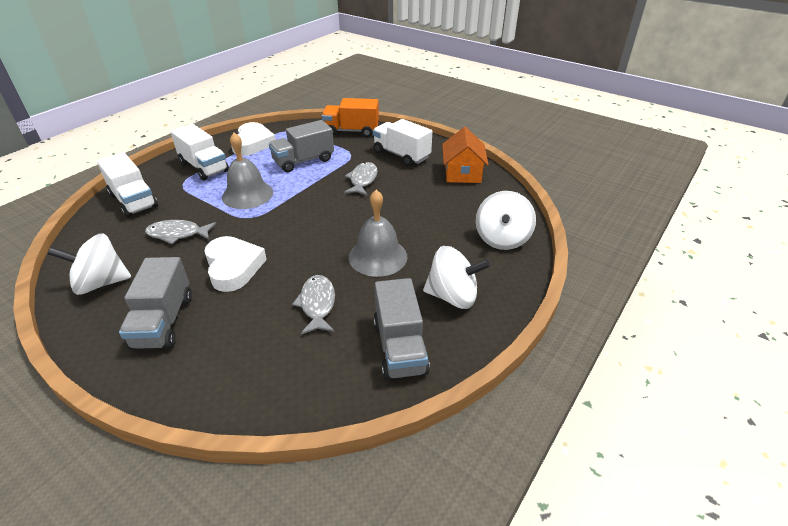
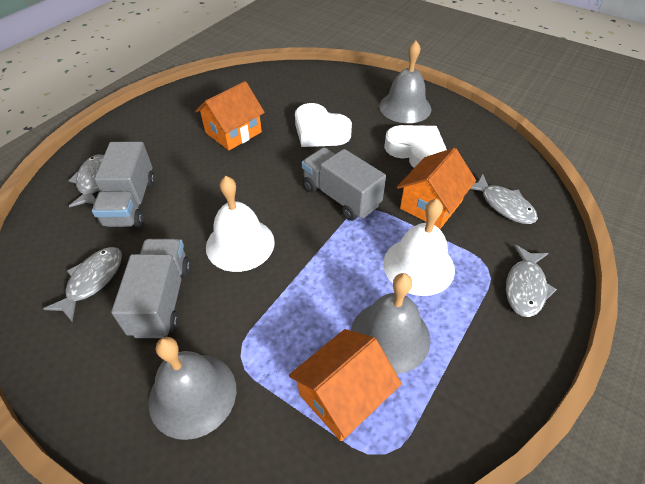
grey bell: [222,133,273,209] [349,190,407,277] = 2 -> [148,337,236,440] [351,273,430,374] [379,41,431,123] = 3
grey fish: [145,220,216,244] [292,275,335,334] [344,162,378,196] = 3 -> [43,247,122,322] [68,154,104,208] [470,174,538,224] [506,244,557,317] = 4
orange house: [442,127,489,183] = 1 -> [195,81,265,150] [289,329,402,441] [397,148,476,229] = 3
orange truck: [322,98,379,137] = 1 -> none = 0
white bell: none = 0 -> [206,176,275,272] [383,199,455,296] = 2
white spinning top: [48,233,131,295] [423,246,490,309] [476,191,536,250] = 3 -> none = 0
white truck: [97,152,158,217] [170,124,229,180] [373,119,432,166] = 3 -> none = 0

